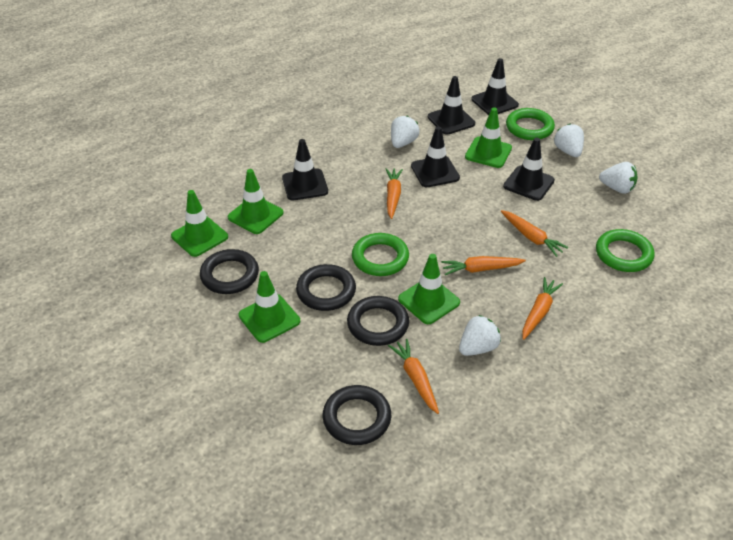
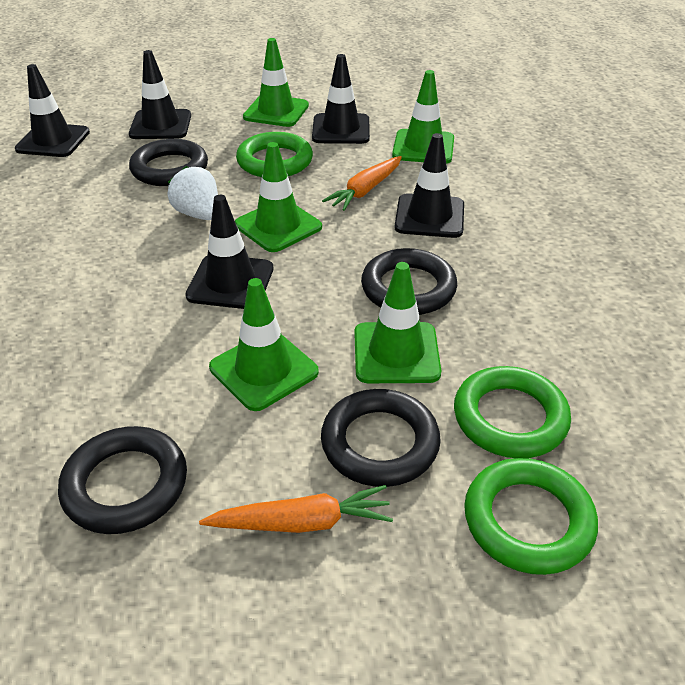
orange carrot: [386,168,403,219] [388,339,439,414] [441,256,526,275] [501,210,569,257] [522,277,563,340] = 5 -> [199,485,393,533] [322,156,402,211] = 2
white strawberry: [391,116,420,148] [459,315,501,356] [554,124,584,157] [599,162,638,194] = 4 -> [167,166,218,220] = 1

